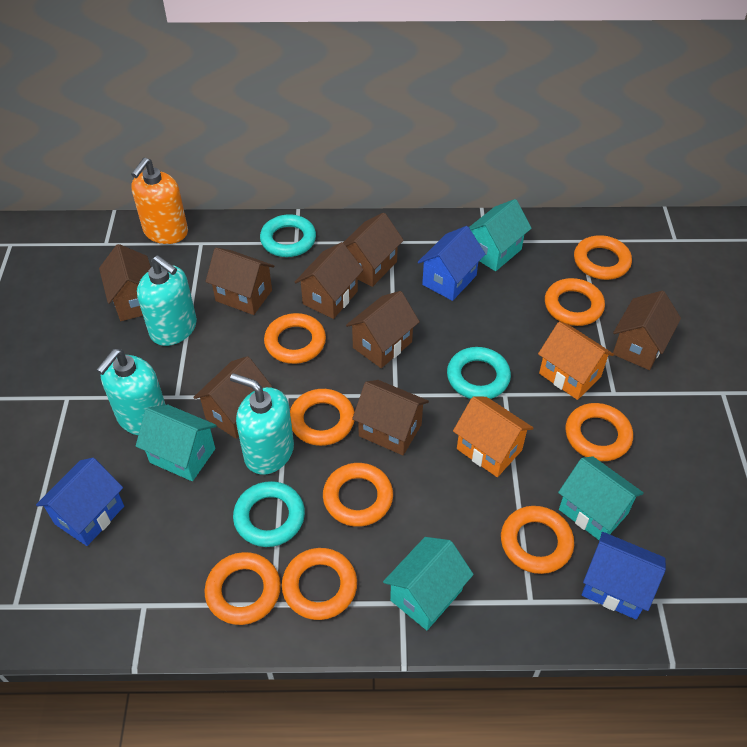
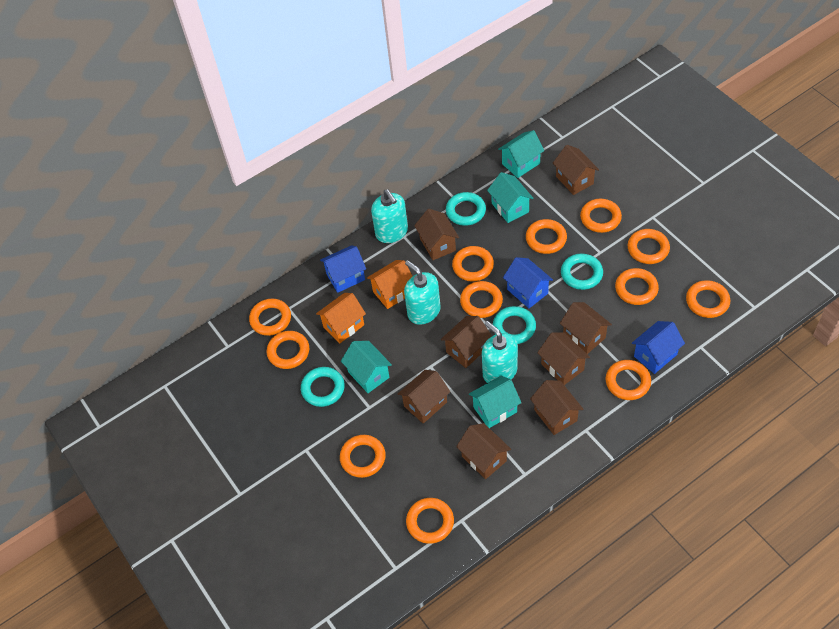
orange ring: [204,552,281,625] [264,313,326,364] [282,548,357,620] [290,389,355,446] [323,463,393,527] [501,506,574,574] [545,278,605,326] [565,403,633,461] [574,235,632,280] = 9 -> [249,299,291,336] [267,331,309,369] [340,435,386,478] [406,498,454,544] [452,246,494,282] [460,281,503,318] [526,219,567,254] [580,199,622,233] [606,360,651,400] [615,268,659,305] [628,229,670,264] [686,280,730,318] = 12
orange soap dispenser: [131,158,188,244] = 1 -> none = 0
turquoise ring: [233,481,305,547] [260,214,316,257] [447,347,511,399] = 3 -> [301,367,345,407] [446,192,486,226] [493,306,536,344] [561,254,603,290] = 4

